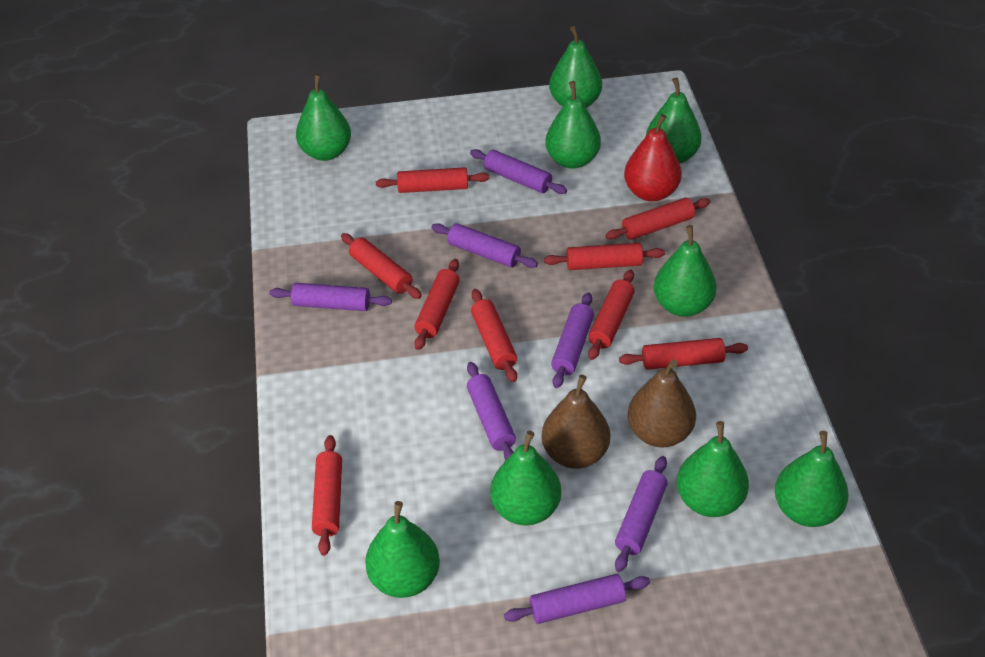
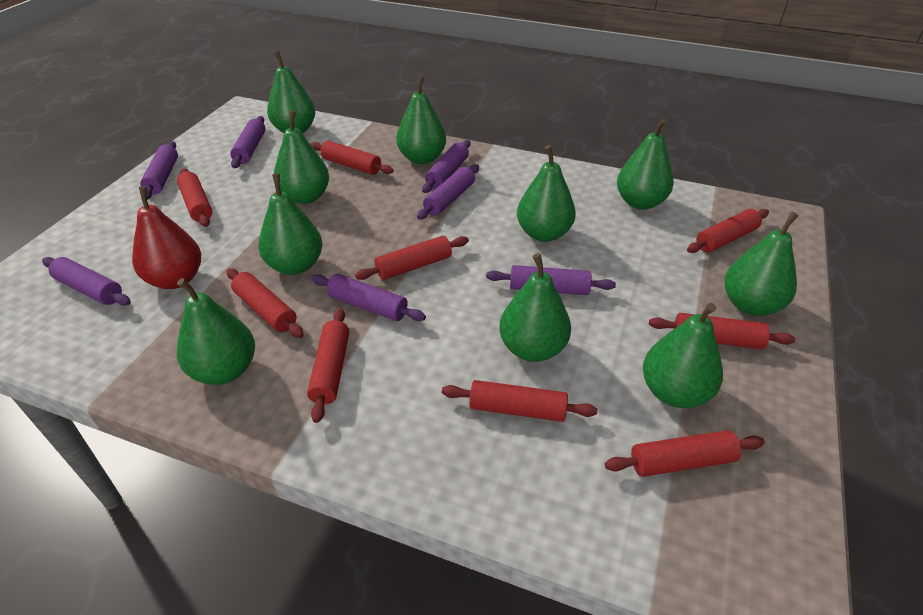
brown pear: [542,374,610,469] [628,359,696,448] = 2 -> none = 0
green pear: [296,74,351,161] [365,501,440,598] [490,431,561,526] [545,81,601,168] [549,26,602,108] [646,77,702,164] [654,225,717,317] [677,421,749,517] [775,431,849,527] = 9 -> [177,278,255,385] [258,174,323,275] [267,51,315,133] [274,111,329,204] [396,76,446,164] [499,253,571,362] [517,145,576,242] [617,118,674,210] [643,303,723,408] [724,212,799,316] = 10

